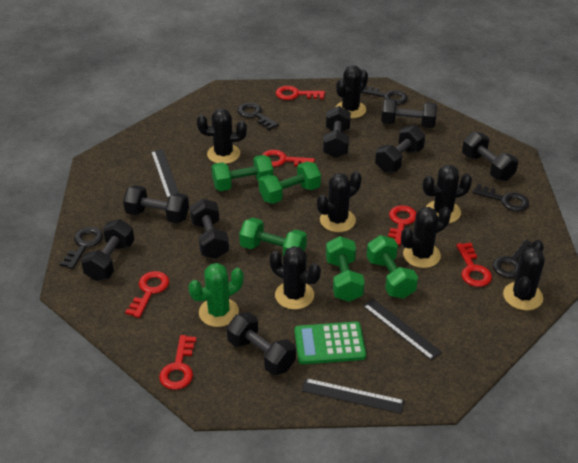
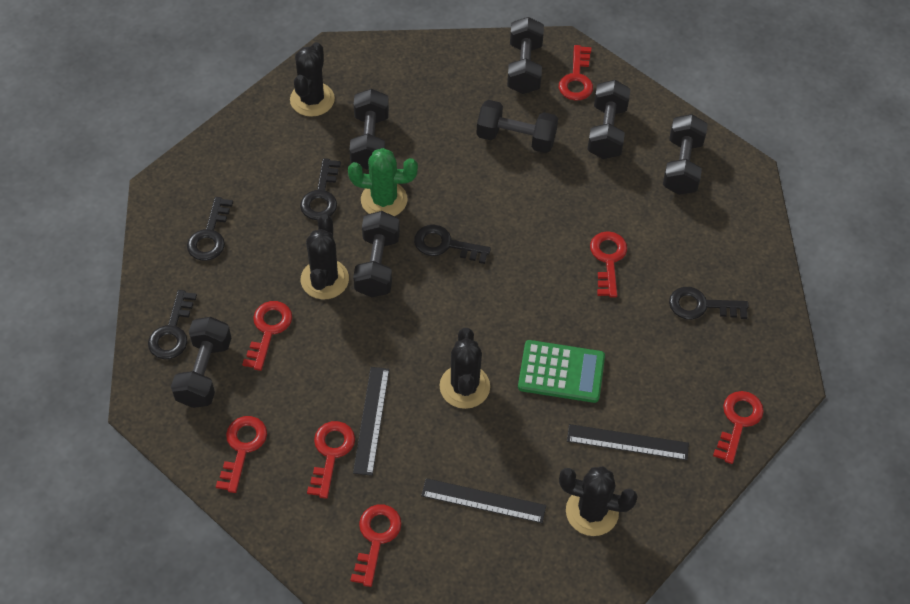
black cactus: [197,108,247,164] [270,246,321,310] [317,171,361,232] [336,65,368,118] [401,207,451,268] [423,165,472,223] [503,240,545,310] = 7 -> [290,42,335,117] [301,214,349,299] [440,328,490,409] [559,466,638,536] = 4
black dumbbell: [81,219,134,281] [123,185,189,223] [190,198,229,259] [227,312,296,375] [323,106,351,158] [375,125,425,172] [381,99,437,128] [462,131,518,181] = 8 -> [171,317,231,408] [349,89,389,170] [353,211,400,297] [476,100,558,153] [507,17,544,94] [587,80,631,159] [663,114,708,195] = 7
green dumbbell: [212,155,273,191] [239,218,307,257] [259,162,321,204] [326,236,365,302] [367,235,418,299] = 5 -> none = 0
red key: [125,271,169,318] [159,335,196,390] [262,150,315,167] [276,86,325,100] [388,205,416,246] [456,243,492,287] = 6 -> [216,416,267,493] [242,301,292,371] [307,421,355,499] [351,505,402,587] [559,45,593,101] [590,231,627,297] [713,391,764,464] = 7

